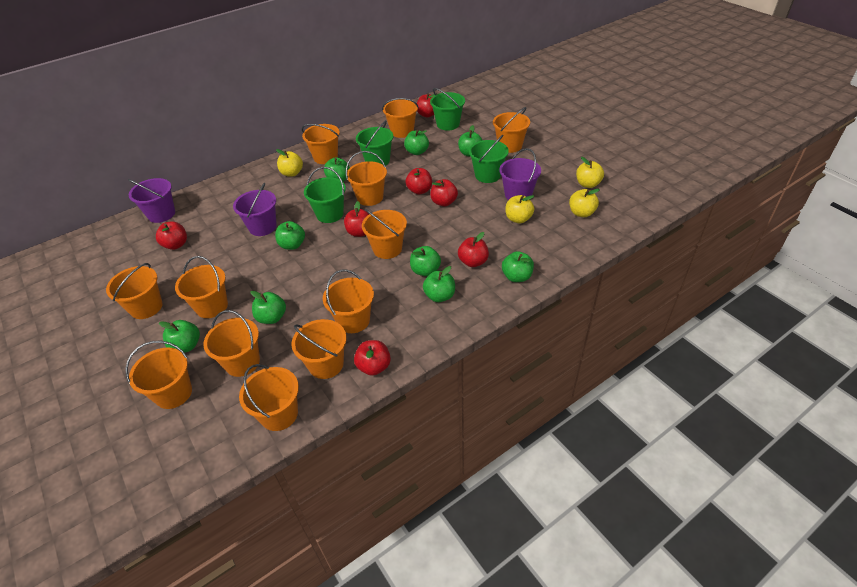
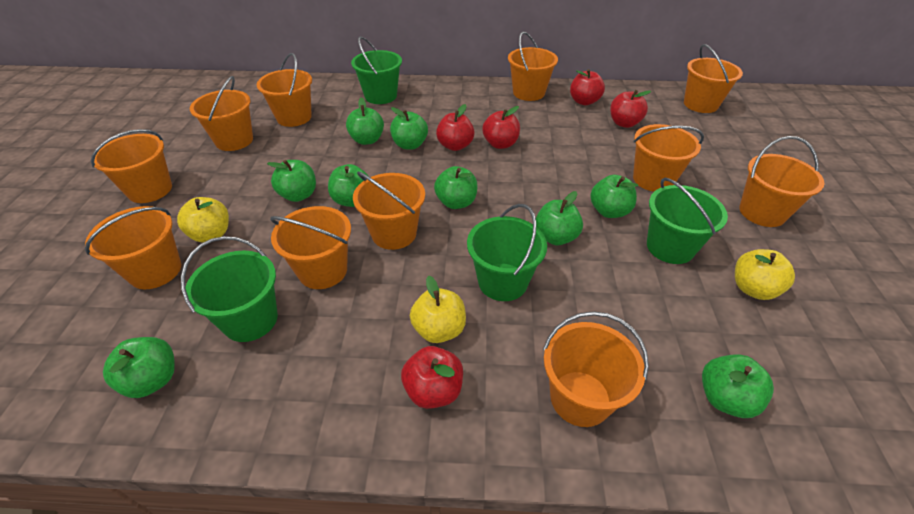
orange bucket: [106,263,163,319] [125,341,192,409] [175,256,228,318] [203,310,260,377] [239,364,299,431] [291,319,347,379] [302,124,340,164] [323,270,374,333] [346,151,387,206] [362,209,407,259] [382,98,419,138] [493,107,530,153] = 12 -> [85,206,181,289] [91,129,172,203] [190,76,253,151] [257,53,312,127] [270,206,351,289] [353,172,425,250] [508,32,558,101] [543,311,649,427] [633,124,704,192] [684,44,743,113] [739,136,825,227] = 11
purple bucket: [128,178,175,223] [233,183,277,236] [499,148,541,200] = 3 -> none = 0
red apple: [156,221,187,250] [344,201,369,237] [354,340,391,376] [405,168,432,195] [417,93,437,117] [430,179,458,207] [458,232,489,267] = 7 -> [401,346,463,409] [436,104,475,151] [482,106,520,149] [570,69,605,105] [610,90,651,128] = 5
yellow apple: [276,149,303,177] [506,195,534,223] [569,189,600,217] [576,157,604,188] = 4 -> [177,197,229,243] [410,276,466,343] [735,249,795,300] = 3

